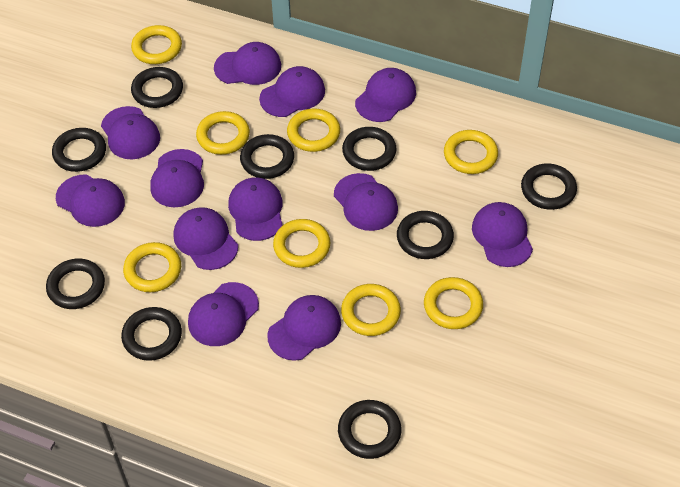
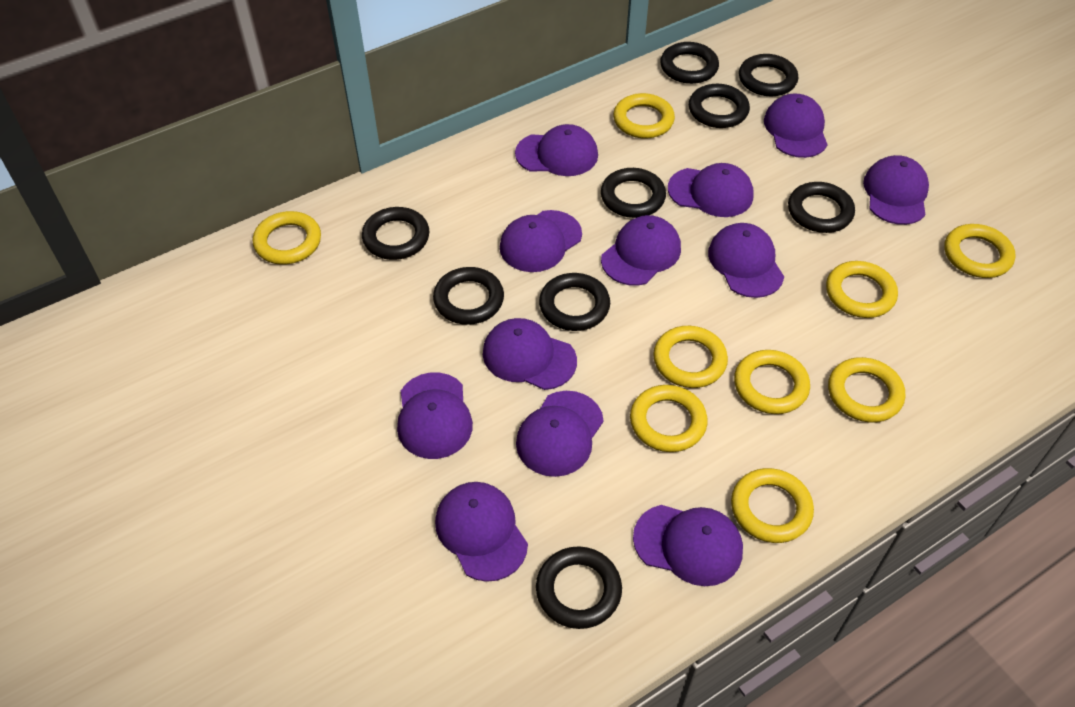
yellow ring: [123,242,181,292] [131,25,182,64] [196,111,250,155] [273,219,330,268] [287,109,340,152] [341,284,401,336] [424,277,483,329] [444,130,498,174] = 8 -> [253,211,321,265] [613,93,675,138] [630,385,707,452] [653,326,728,388] [731,468,814,543] [734,350,810,414] [826,261,898,318] [828,357,905,422] [944,224,1015,278] = 9

